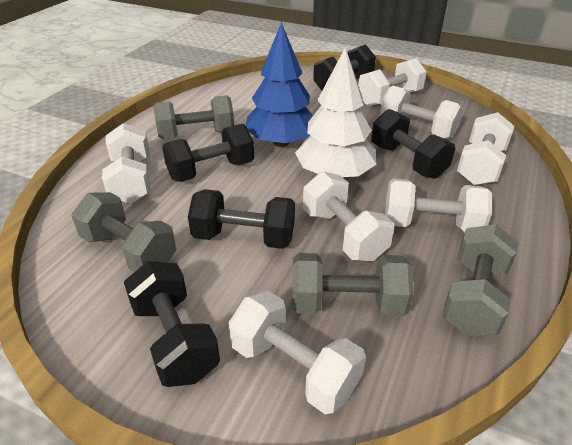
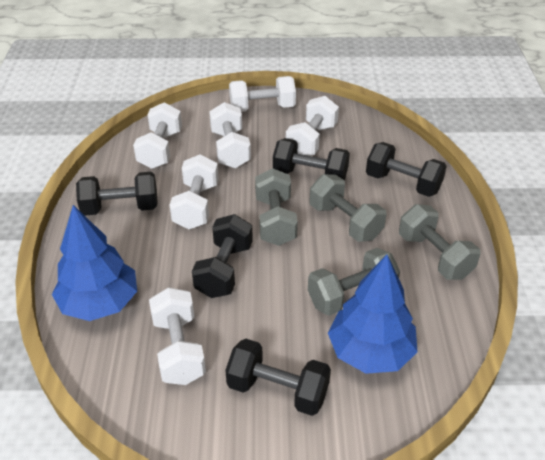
blue tree: [246,22,313,147] = 1 -> [52,205,137,321] [328,255,418,374] = 2
white dumbbell: [102,123,151,204] [228,291,366,414] [303,171,394,261] [358,58,427,106] [380,86,463,140] [385,179,492,232] [457,112,514,185] = 7 -> [133,102,182,169] [149,287,206,385] [169,154,219,229] [209,102,251,168] [229,76,296,112] [286,96,339,156] = 6
white tree: [295,47,377,177] = 1 -> none = 0

